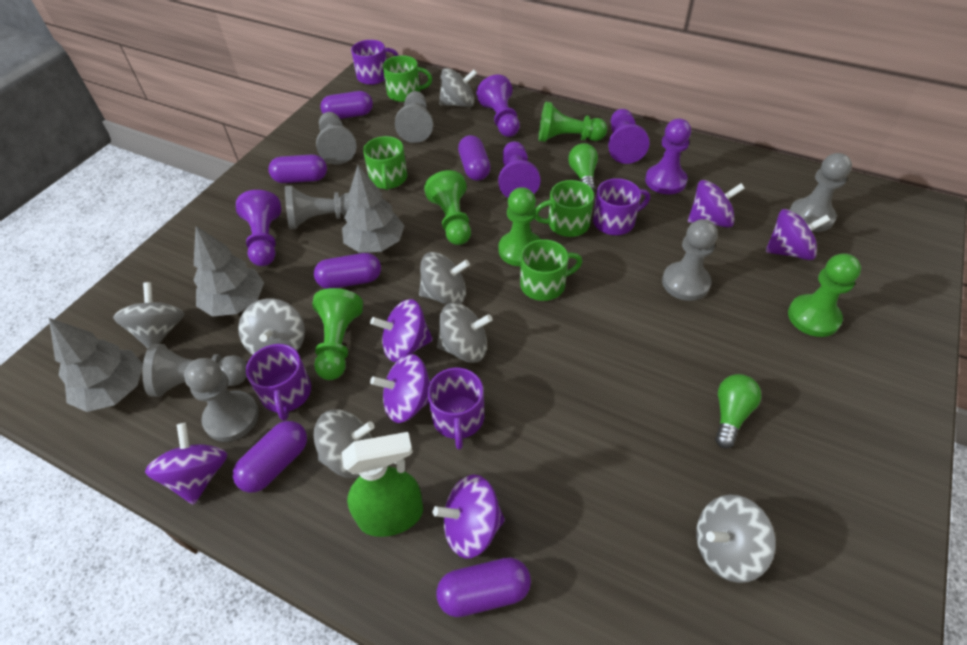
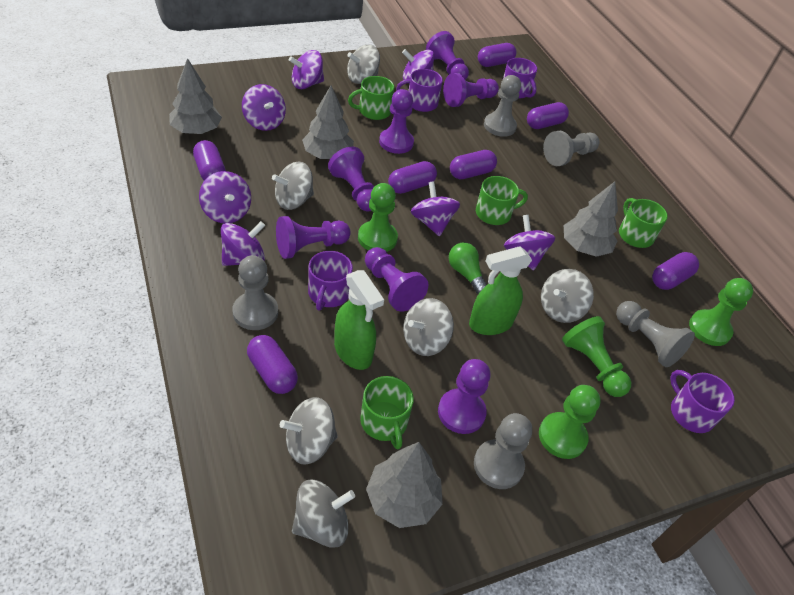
green light bulb: [568,143,598,192] [715,374,762,449] = 2 -> [449,242,486,294] = 1
green pawn: [312,288,363,380] [424,170,471,245] [498,187,541,266] [539,102,607,142] [788,253,861,337] = 5 -> [358,183,398,252] [539,385,601,459] [562,316,631,397] [689,278,753,346] = 4
green spray bottle: [342,432,423,537] = 1 -> [334,270,384,370] [469,246,532,335] = 2
grey pawn: [142,344,247,397] [184,358,259,442] [285,186,350,229] [316,112,356,164] [395,91,433,143] [662,219,718,301] [790,153,852,232] = 7 -> [232,255,278,330] [474,413,532,489] [484,75,521,137] [543,131,599,166] [616,301,695,367] = 5
grey spinning top: [113,282,184,348] [238,299,305,355] [313,410,375,478] [419,252,470,305] [437,303,493,363] [439,68,477,107] [696,494,776,583] = 7 -> [272,162,314,210] [280,397,338,465] [292,480,355,548] [347,45,380,84] [403,298,454,356] [541,269,594,323] = 6
grey tree: [49,318,143,412] [193,226,264,317] [342,165,404,253] = 3 -> [169,58,222,134] [302,86,354,159] [366,442,443,528] [564,182,618,257] = 4
purple capsule: [233,421,307,493] [268,154,327,183] [314,253,381,289] [320,91,373,119] [436,557,531,617] [458,135,491,181] = 6 -> [193,140,226,181] [247,335,298,394] [388,161,437,194] [450,150,497,179] [478,43,517,67] [527,102,569,129] [652,252,699,290] = 7
purple pawn: [236,190,281,266] [476,75,520,137] [498,141,540,198] [608,109,650,164] [645,118,691,194] = 5 -> [276,216,351,259] [328,147,374,212] [365,247,428,312] [379,89,414,154] [426,31,469,80] [438,359,491,434] [443,73,499,107] = 7
purple spinning top: [145,423,227,505] [370,299,433,362] [370,354,431,423] [433,474,505,559] [688,180,745,228] [766,209,830,260] = 6 -> [199,171,251,223] [221,221,265,266] [242,84,286,131] [289,50,324,89] [402,49,434,80] [411,181,460,236] [504,215,555,271] = 7

